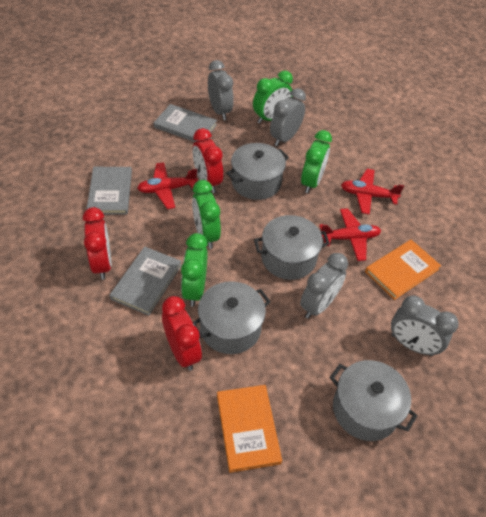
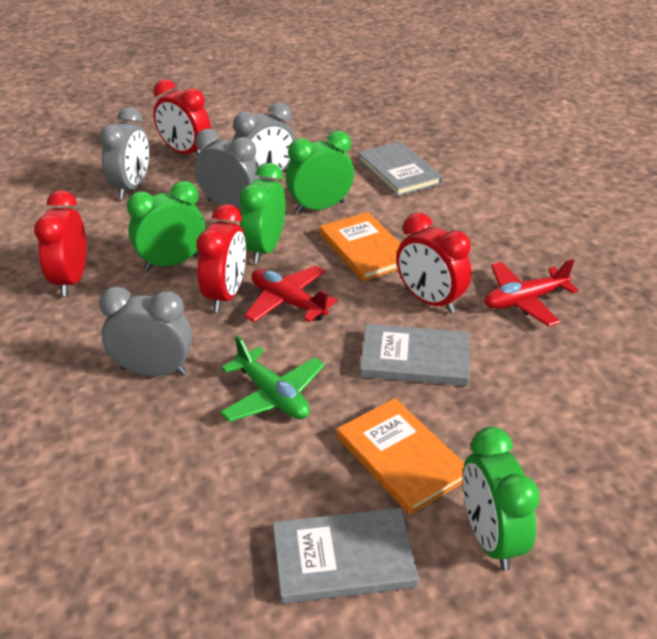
green plane: none = 0 -> [220,335,325,422] = 1
grey pot: [193,281,271,354] [226,143,289,200] [254,215,330,280] [330,360,417,441] = 4 -> none = 0
red clock: [83,207,111,280] [162,296,202,371] [193,128,223,193] = 3 -> [34,190,86,296] [153,79,211,155] [196,204,246,312] [397,212,472,313] = 4
red plane: [137,162,198,209] [319,208,381,261] [341,169,404,215] = 3 -> [244,266,337,322] [484,259,578,327] = 2

